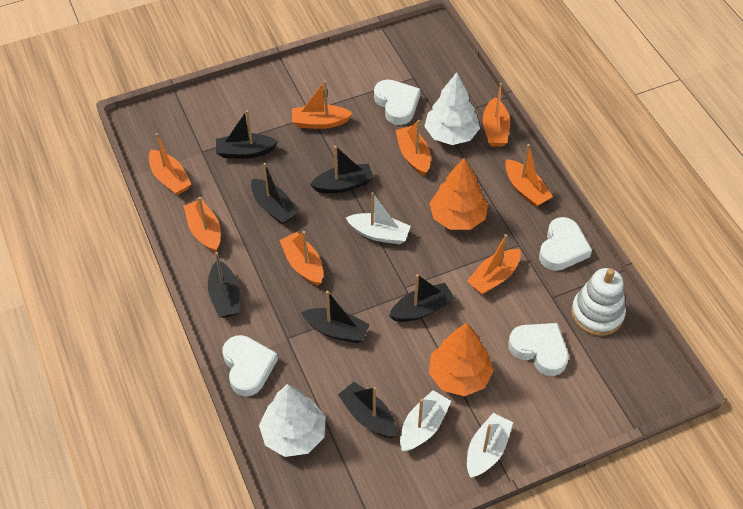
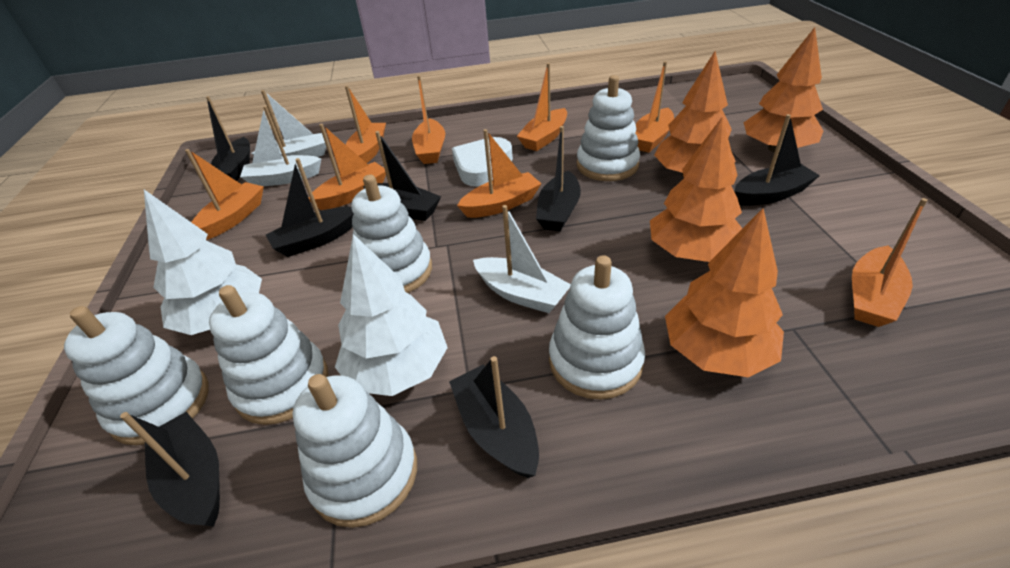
orange tree: [429,323,494,396] [430,158,488,230] = 2 -> [650,116,743,262] [654,51,736,177] [665,208,784,377] [744,27,823,153] = 4
white heart: [223,335,278,396] [374,79,420,125] [508,323,569,376] [539,217,592,271] = 4 -> [452,137,513,187] = 1
white stacking toy: [571,268,626,336] = 1 -> [64,306,209,445] [209,285,328,425] [293,374,417,528] [352,175,432,293] [549,255,645,399] [577,75,640,181] = 6

